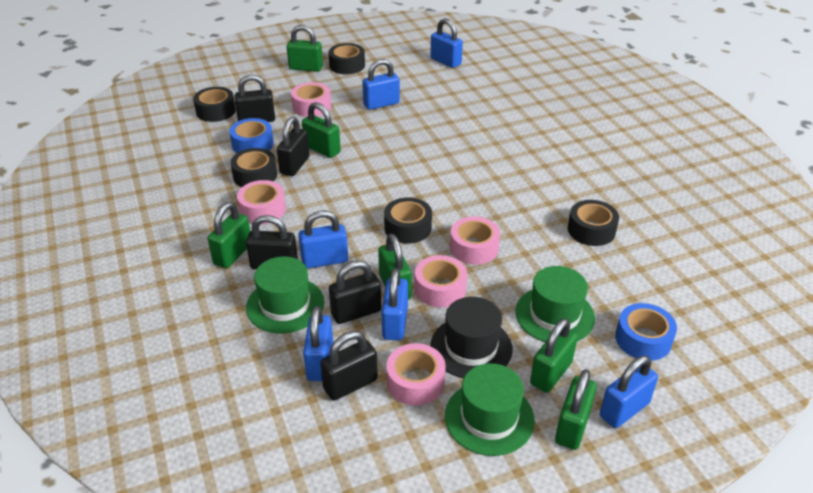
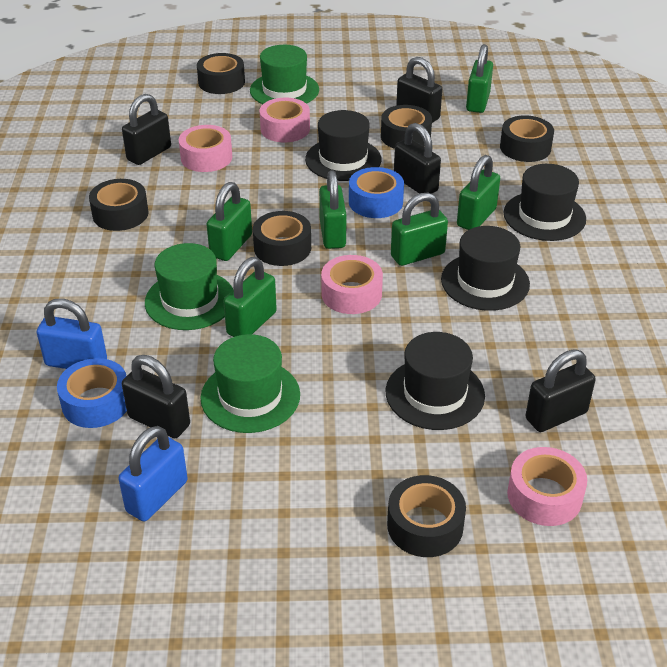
black hat: [430,297,513,378] = 1 -> [305,110,381,181] [386,332,485,430] [441,226,530,311] [504,164,586,241] = 4
black tape: [193,87,236,122] [231,148,277,187] [328,43,365,74] [384,197,432,244] [568,200,619,246] = 5 -> [89,179,148,231] [197,53,245,94] [253,211,311,266] [381,105,432,149] [387,475,466,557] [500,115,554,162] = 6
blue padlock: [298,211,348,269] [303,306,333,381] [362,59,400,110] [381,268,408,341] [430,18,463,68] [600,356,658,428] = 6 -> [37,299,107,369] [118,426,188,521] = 2
pink tape: [237,180,286,224] [291,82,331,117] [386,343,446,406] [415,255,467,307] [450,217,500,265] = 5 -> [179,125,232,172] [260,98,310,143] [321,255,383,314] [507,447,587,526] = 4

